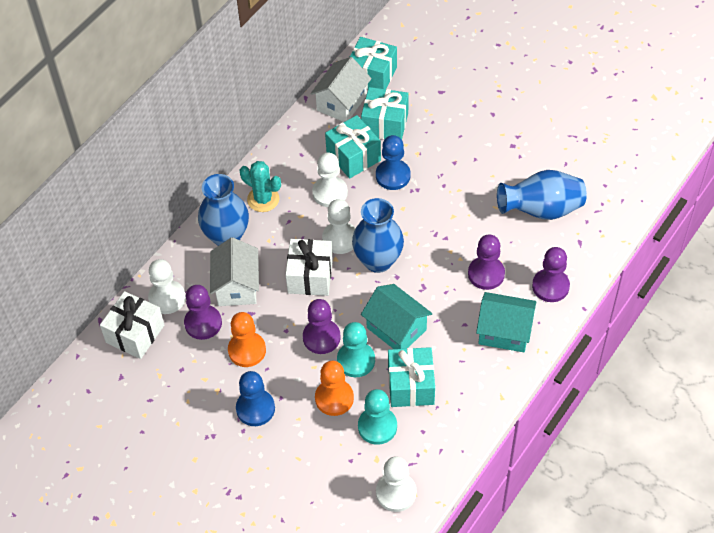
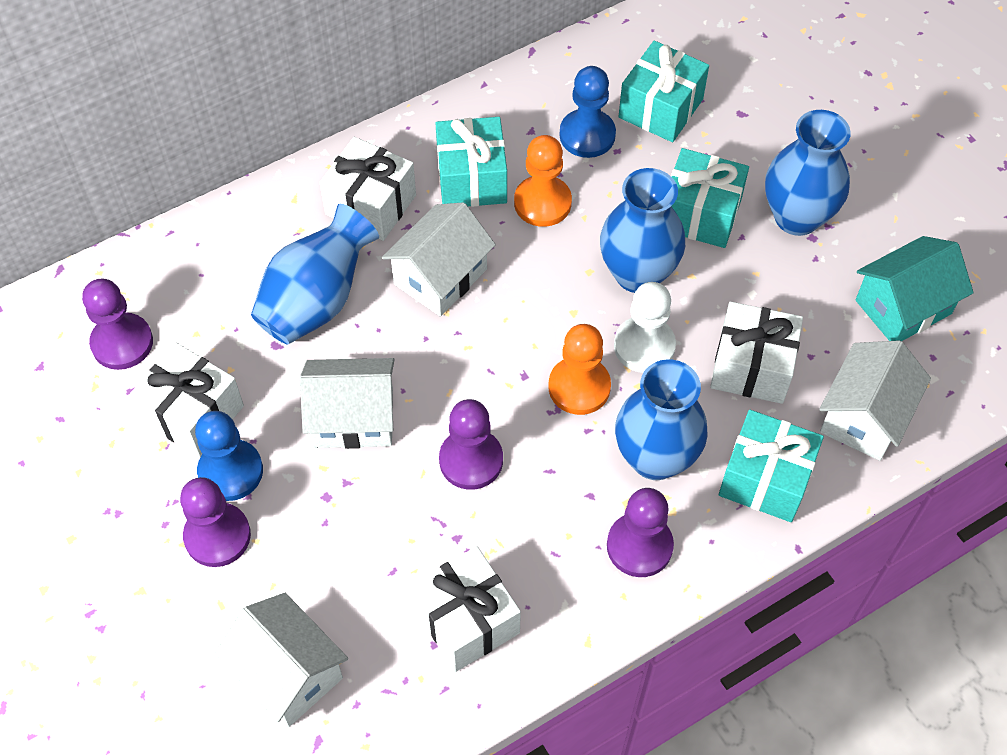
blue vase: [198,174,249,246] [352,198,404,273] [497,170,587,220] = 3 -> [251,204,379,344] [600,168,685,293] [615,359,708,480] [765,110,851,236] = 4
turquoise cactus: [240,161,281,212] = 1 -> none = 0
turquoise house: [361,284,433,349] [476,292,537,352] = 2 -> [856,236,974,341] = 1
turquoise pawn: [337,322,375,377] [358,389,397,445] = 2 -> none = 0
white gift: [100,291,164,359] [285,239,333,296] = 2 -> [130,343,244,458] [319,137,416,241] [411,546,521,672] [710,302,803,404] = 4
white house: [210,237,259,306] [310,57,372,122] = 2 -> [215,593,348,727] [300,358,395,449] [382,202,496,317] [819,340,931,461] = 4
white pawn: [148,259,186,314] [312,153,348,207] [322,199,356,254] [376,456,416,512] = 4 -> [614,282,676,373] = 1

